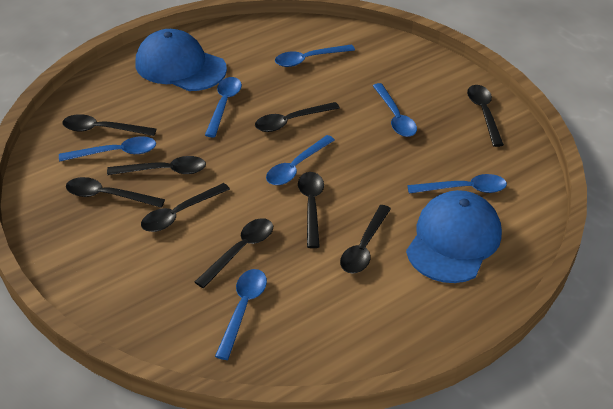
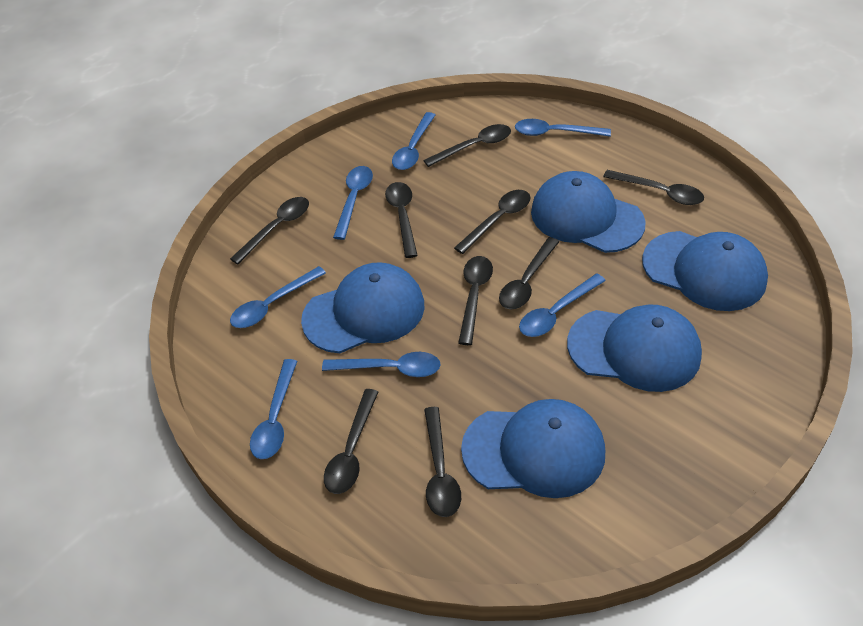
blue cap: [135,29,227,91] [406,190,502,283] = 2 -> [301,262,424,353] [461,399,605,498] [531,171,645,253] [567,305,702,392] [642,231,768,311] = 5

